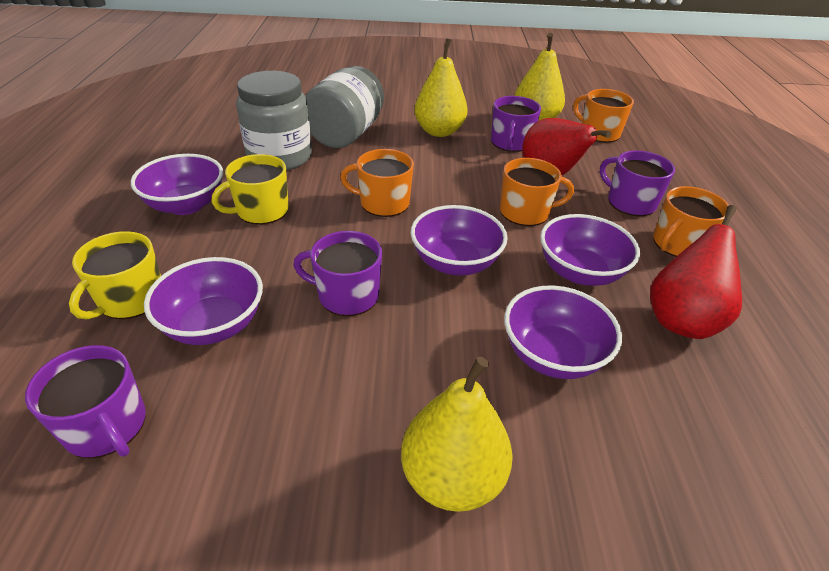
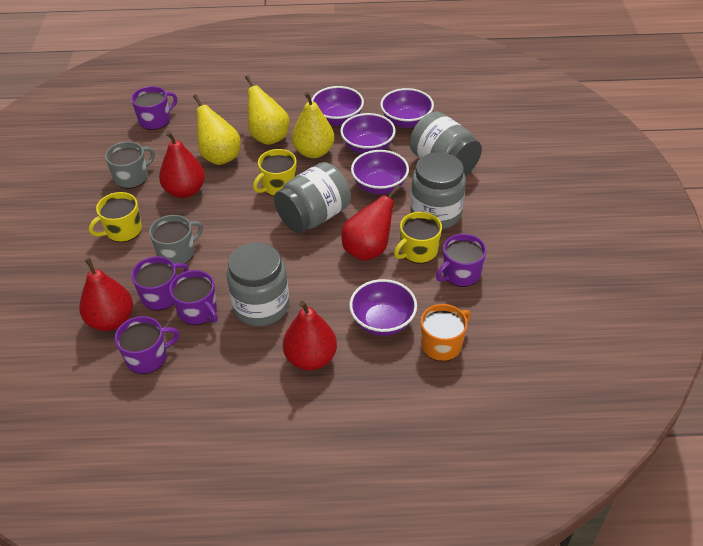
grey jar: [236,71,312,170] [305,66,384,148] = 2 -> [226,242,289,326] [274,162,351,233] [410,112,482,176] [411,152,466,229] = 4
grey mug: none = 0 -> [105,141,155,189] [149,215,203,264] = 2
orange mug: [340,149,414,217] [500,158,574,226] [573,89,634,143] [653,186,729,257] = 4 -> [421,304,471,361] = 1
purple mug: [25,345,146,458] [293,231,382,316] [491,96,541,152] [600,150,675,216] = 4 -> [115,316,179,374] [131,86,177,130] [131,256,189,311] [169,270,218,325] [436,234,487,287] = 5
red pear: [522,118,611,175] [650,205,742,339] = 2 -> [79,258,133,331] [159,131,205,198] [283,301,337,370] [341,185,401,261] = 4
yellow mug: [69,231,161,320] [212,154,289,225] = 2 -> [89,192,142,242] [253,149,297,196] [394,212,442,264] = 3

